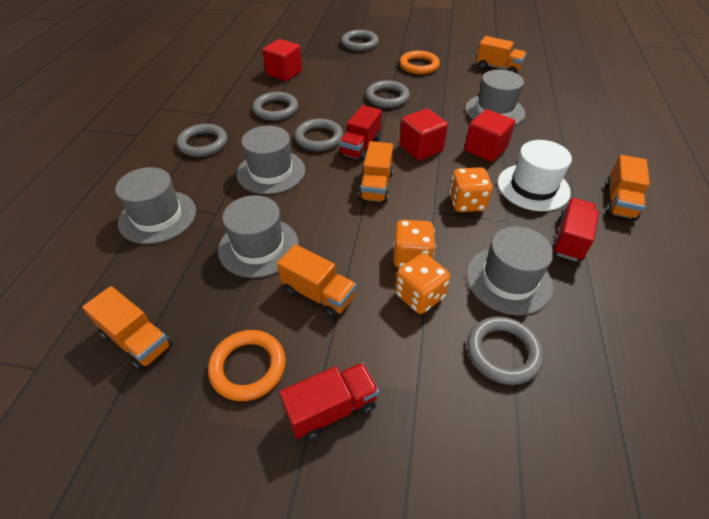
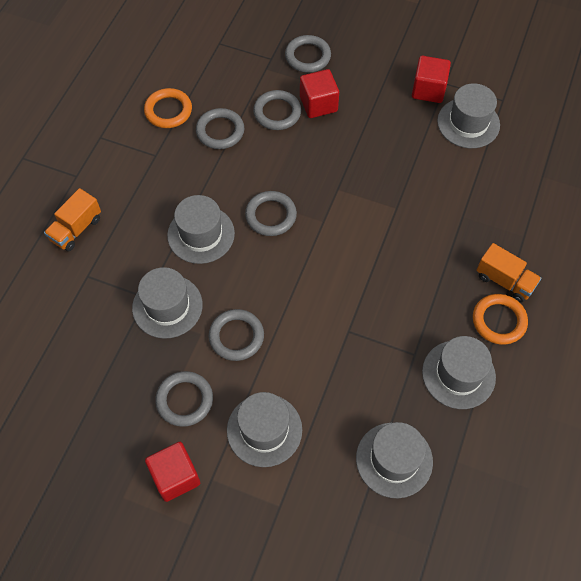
grey hat: [115,167,196,244] [218,195,299,278] [237,126,305,194] [465,70,525,126] [466,226,554,315] = 5 -> [132,267,203,339] [167,195,235,264] [227,392,302,467] [356,422,433,498] [422,336,496,409] [437,84,500,148] = 6
orange dice: [393,220,436,268] [395,253,450,314] [449,167,493,212] = 3 -> none = 0
orange truck: [82,286,172,370] [277,244,356,318] [359,141,393,203] [476,36,526,73] [605,155,650,220] = 5 -> [44,188,101,251] [476,243,541,303] = 2
red truck: [280,362,379,441] [339,105,382,162] [551,198,599,261] = 3 -> none = 0
white hat: [498,140,572,211] = 1 -> none = 0

